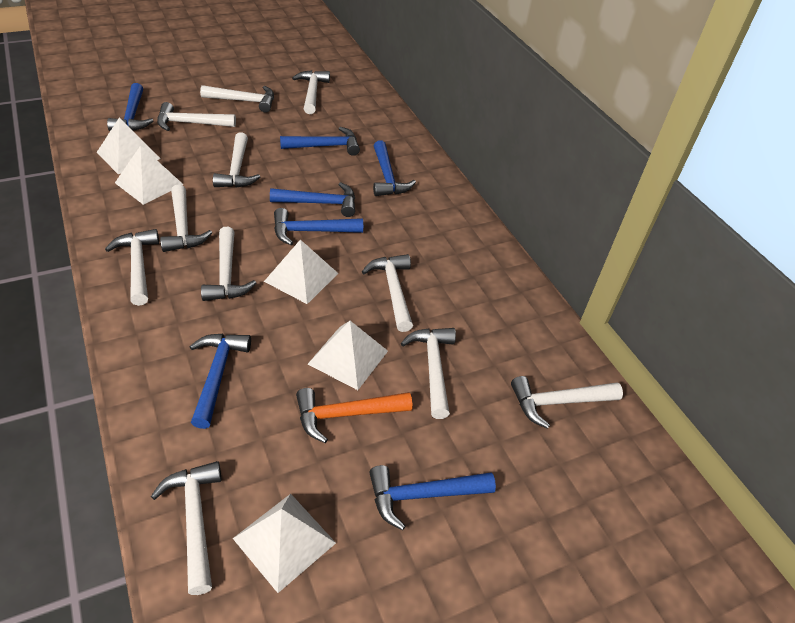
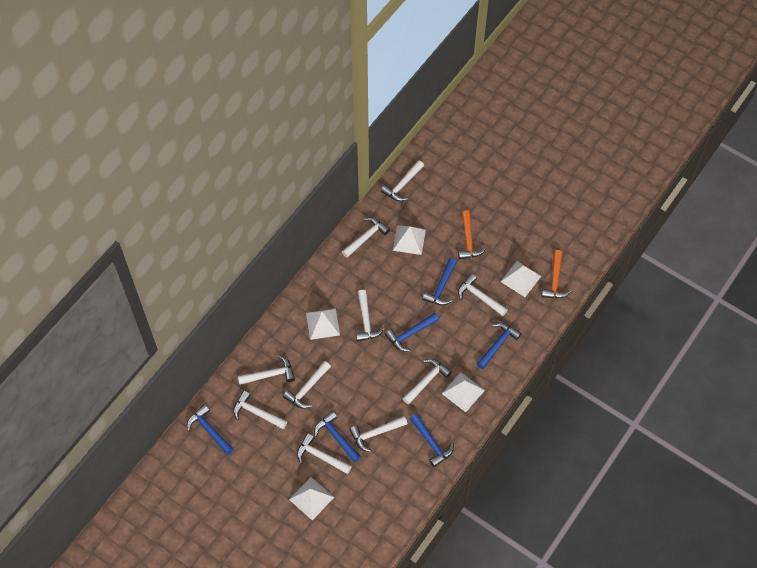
blue hammer: [107,83,154,131] [189,334,251,429] [270,182,355,217] [274,208,363,245] [280,127,360,156] [369,465,496,530] [373,140,416,196] = 7 -> [187,404,234,455] [314,411,361,462] [385,313,439,352] [409,413,454,467] [422,258,457,305] [477,323,522,369] = 6
orange hammer: [296,388,413,443] = 1 -> [458,210,486,259] [541,250,571,298] = 2
white hammer: [105,229,159,306] [151,461,221,595] [157,102,236,131] [160,185,212,252] [200,85,274,113] [201,227,256,301] [213,132,260,188] [292,70,330,114] [362,254,413,332] [401,328,456,419] [511,376,623,429] = 11 -> [233,390,287,429] [238,355,295,385] [283,361,331,409] [297,433,352,474] [342,217,390,258] [349,416,407,452] [356,290,385,342] [381,160,424,201] [402,359,452,405] [458,274,508,316] = 10

